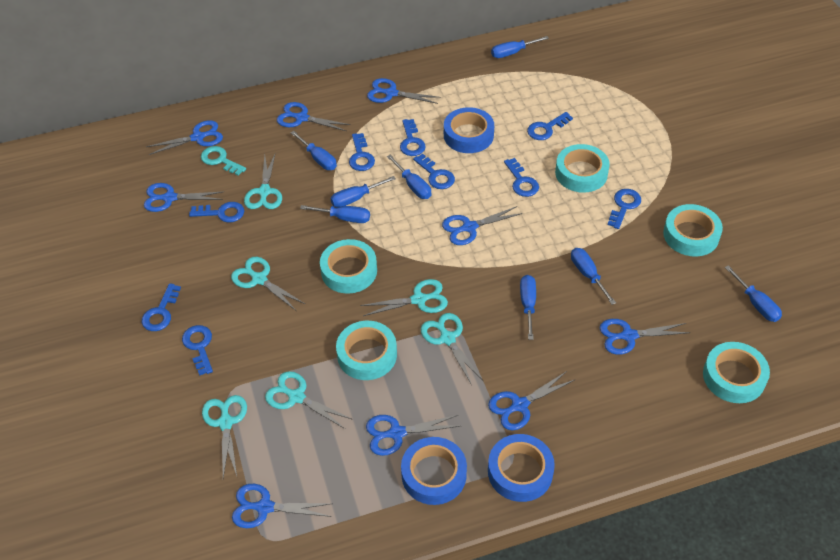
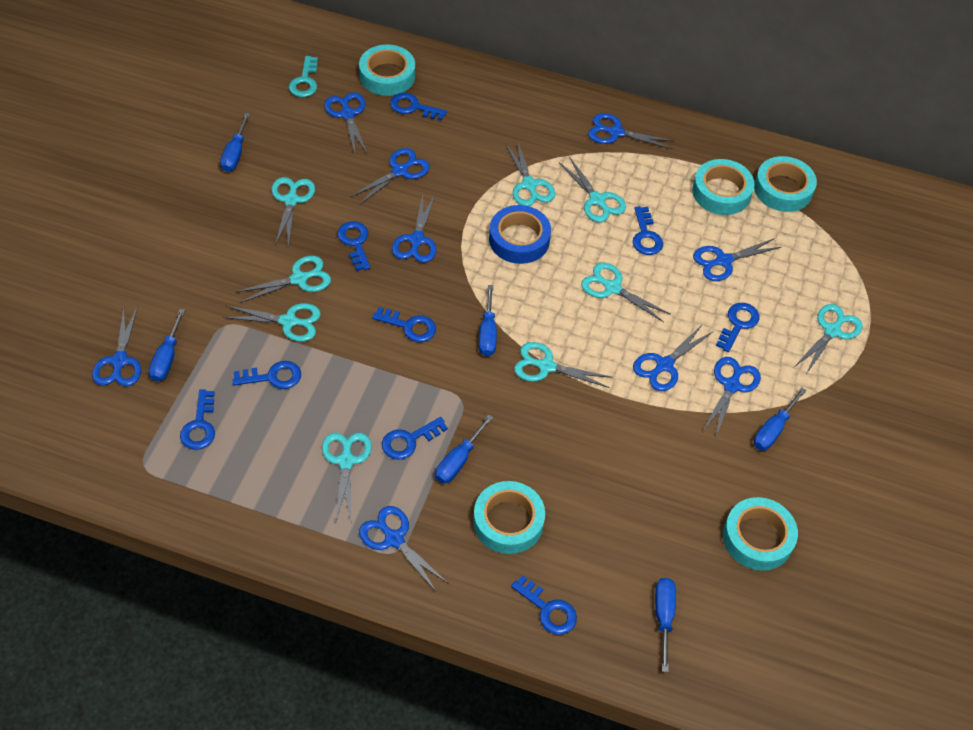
blue screwdriver: [291,131,337,170] [300,205,370,223] [331,176,396,207] [387,155,431,199] [491,36,549,58] [520,275,536,340] [571,248,616,305] [725,265,782,322] = 8 -> [149,309,185,382] [220,113,250,172] [435,414,493,484] [479,285,497,356] [655,578,676,672] [754,387,807,451] = 6
blue tape: [401,437,467,505] [444,107,494,153] [488,434,555,502] = 3 -> [489,205,551,264] = 1
turquoise scissors: [202,395,247,478] [231,257,305,310] [244,152,282,209] [265,371,353,429] [360,279,448,316] [421,313,483,385] = 6 -> [222,303,321,342] [236,256,331,303] [272,177,315,247] [322,433,372,521] [505,140,555,206] [514,342,613,388] [559,157,626,222] [581,263,671,322] [794,304,863,374] = 9

